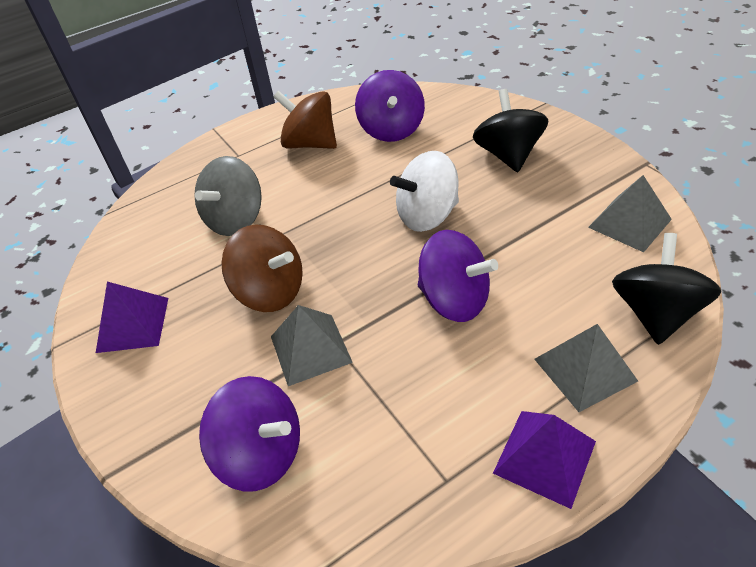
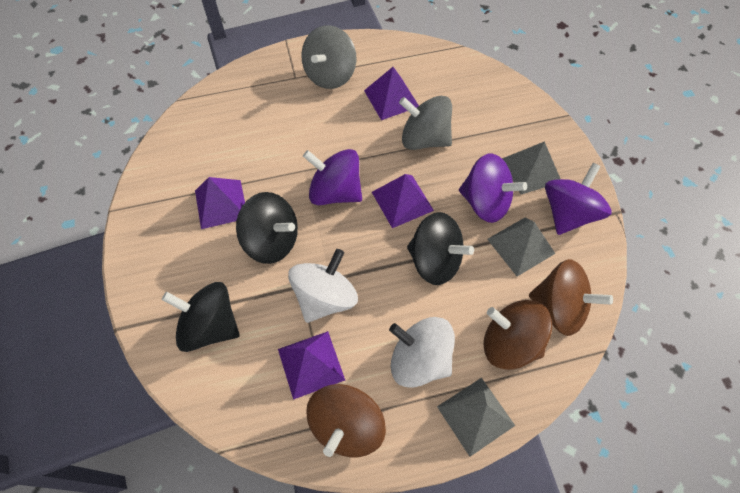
black spinning top: [473,89,548,172] [612,233,721,345] = 2 -> [162,282,240,352] [236,192,298,264] [407,212,474,285] = 3
brown spinning top: [222,224,303,312] [273,91,337,149] = 2 -> [306,384,386,457] [483,300,552,370] [529,259,613,336] = 3
grey spinning top: [195,156,262,236] = 1 -> [301,25,356,89] [399,96,452,150] = 2
purple pyramid: [96,282,168,353] [493,411,596,509] = 2 -> [195,177,245,229] [278,331,345,400] [364,67,419,120] [372,174,434,228] = 4
white spinning top: [390,151,459,232] = 1 -> [288,249,358,323] [389,317,455,388] = 2

